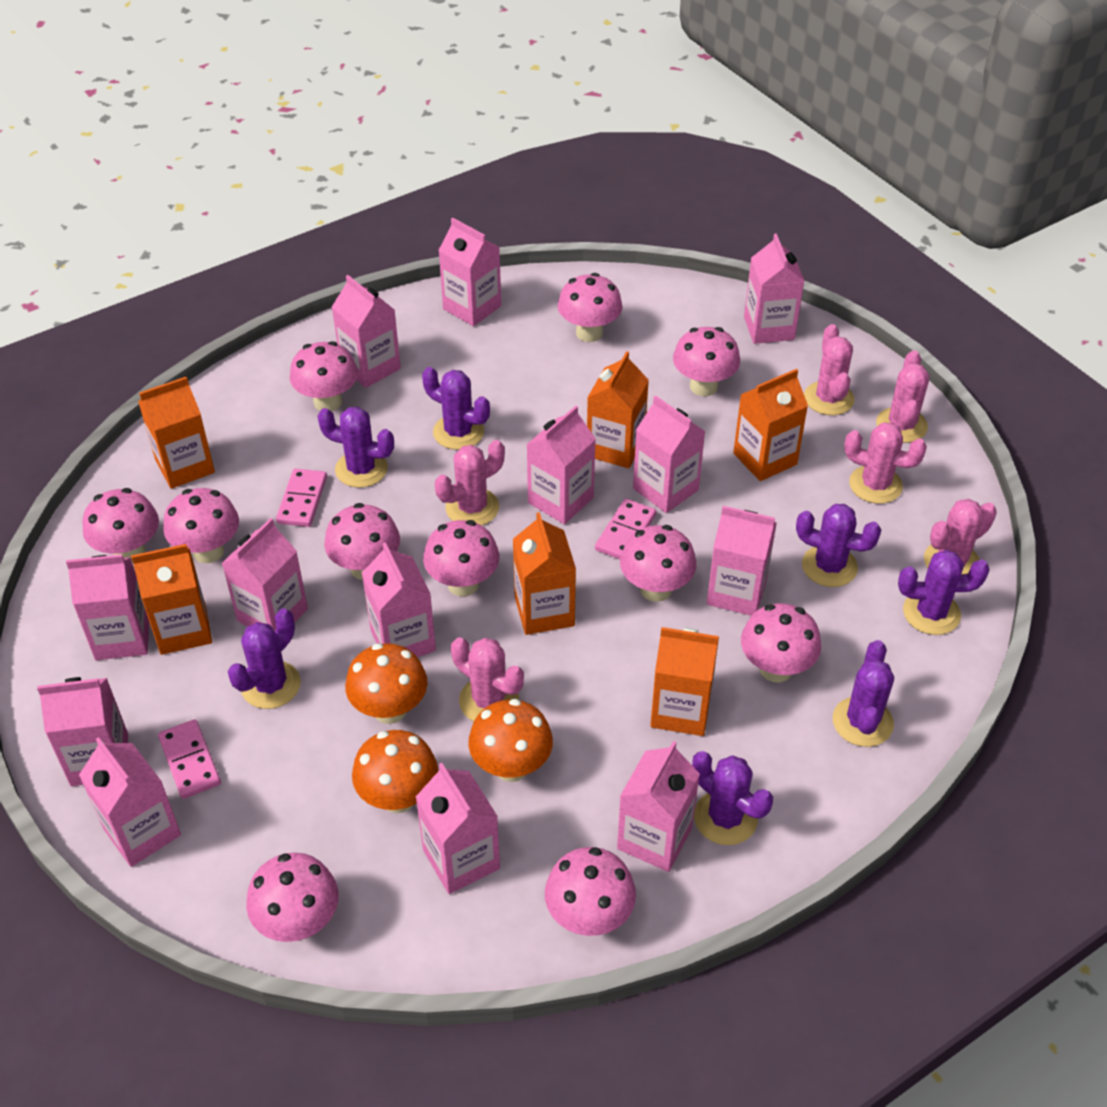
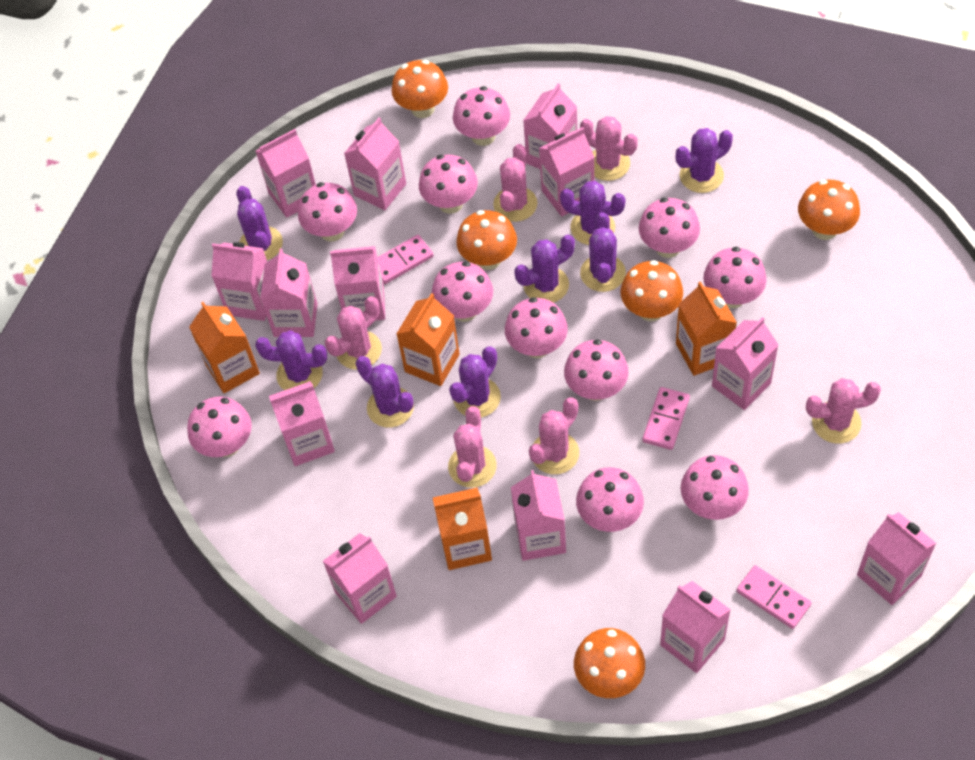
orange carton: [131,544,212,655] [138,377,215,489] [513,512,576,635] [587,351,649,468] [650,627,719,736] [733,369,808,481] = 6 -> [189,302,260,393] [396,293,460,386] [433,487,492,570] [676,281,737,376] = 4
orange mushroom: [345,643,428,724] [352,730,438,813] [468,699,553,782] = 3 -> [391,60,448,118] [456,210,517,270] [574,628,645,698] [621,260,683,322] [798,180,860,240] = 5
purple cactus: [228,609,301,709] [317,407,394,488] [422,367,490,450] [692,751,773,845] [796,504,881,587] [833,640,894,747] [898,550,990,635] = 7 -> [236,186,283,260] [255,330,327,390] [356,356,414,428] [449,346,501,418] [514,235,575,303] [560,181,626,245] [580,212,626,292] [676,128,733,193] = 8

